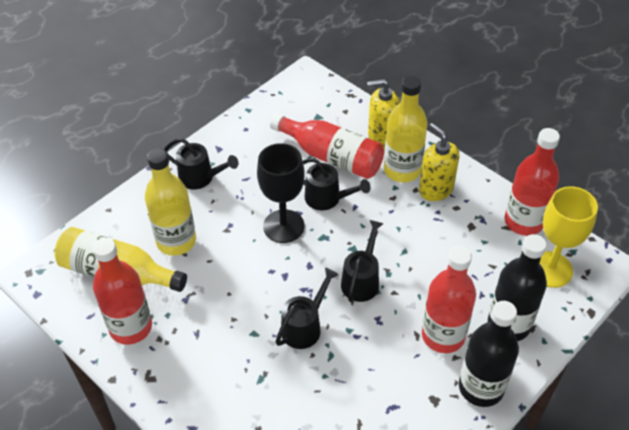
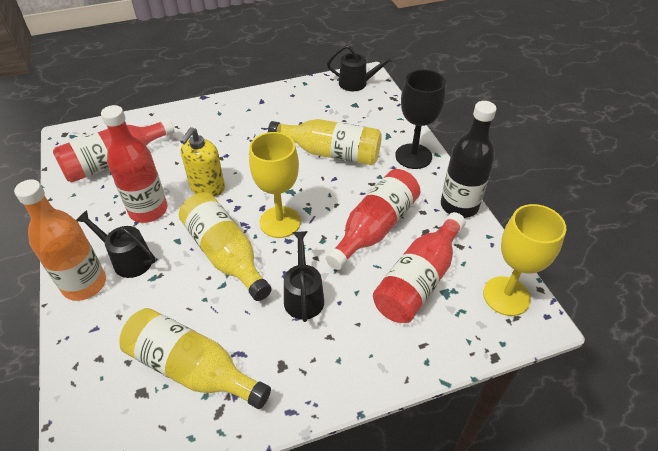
black bottle: [459,301,519,407] [488,234,547,341] = 2 -> [441,101,497,218] = 1
black watering can: [164,138,238,189] [276,268,338,349] [303,158,370,211] [341,220,384,302] = 4 -> [76,210,156,278] [284,231,324,322] [327,45,395,91] = 3
orange bottle: none = 0 -> [14,179,106,301] = 1
yellow goblet: [540,186,598,288] = 1 -> [249,132,301,238] [483,204,566,316] = 2
yellow soap dispenser: [367,79,400,149] [419,123,460,201] = 2 -> [180,127,225,197] = 1

